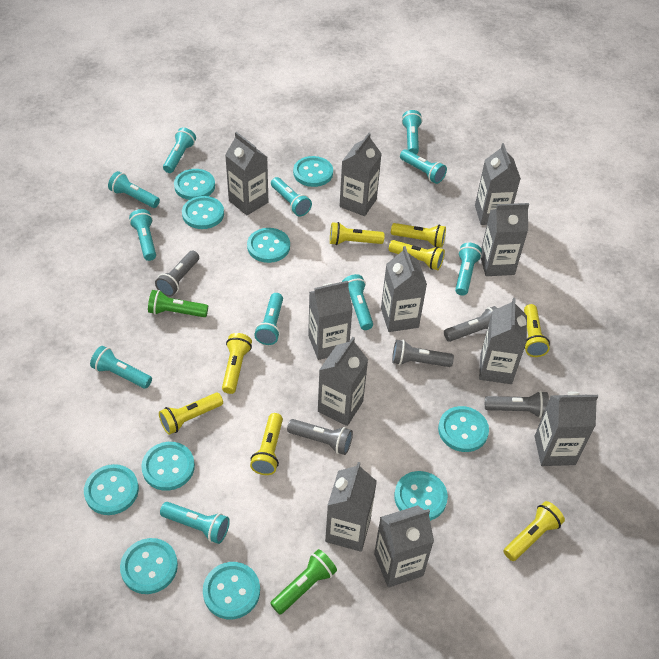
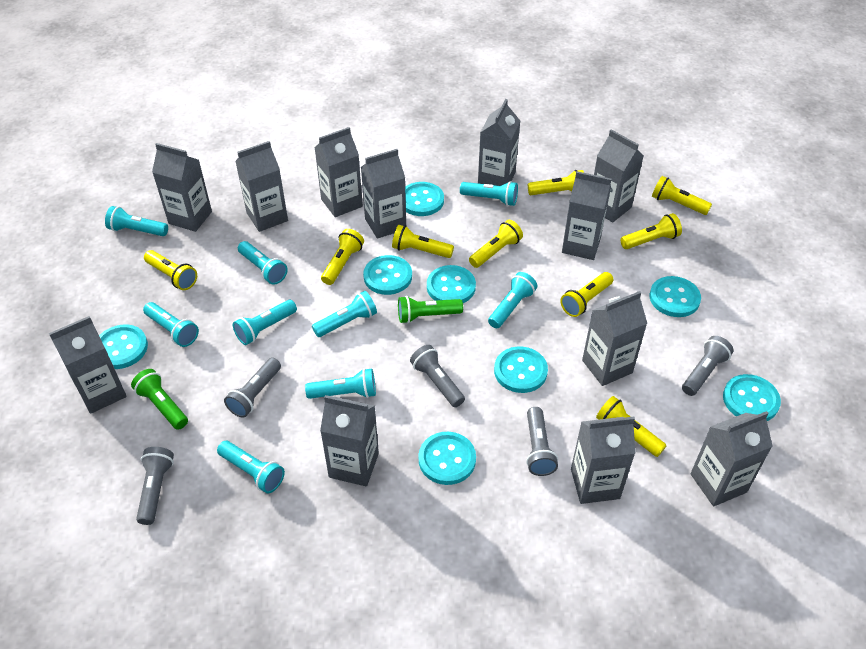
grey carton: [225,132,268,215] [308,281,353,360] [318,337,368,426] [325,462,377,552] [340,133,382,216] [374,505,434,588] [381,246,427,332] [475,143,521,225] [479,298,527,384] [481,203,529,276] [534,391,598,466] = 11 -> [49,316,127,414] [152,143,212,232] [235,141,288,232] [315,127,363,217] [320,395,379,486] [361,149,406,239] [478,99,520,186] [562,171,611,260] [571,416,635,504] [582,291,647,386] [594,130,644,222] [690,411,773,506] = 12
turquoise button: [84,464,139,515] [120,538,178,594] [141,442,195,491] [174,169,215,200] [182,196,224,229] [203,562,260,619] [247,228,290,263] [293,156,333,187] [394,471,448,521] [438,406,489,452] = 10 -> [99,325,148,369] [363,255,412,295] [405,182,444,216] [418,432,476,485] [427,265,476,303] [494,346,548,393] [650,276,701,317] [723,374,781,421] = 8
turquoise flashlight: [90,346,152,389] [108,171,160,208] [129,209,156,261] [160,502,230,544] [163,128,196,173] [254,293,283,345] [271,177,312,217] [342,274,373,330] [400,149,447,184] [402,110,422,154] [455,243,482,296] = 11 -> [105,206,168,236] [143,302,199,347] [217,441,285,493] [233,300,297,345] [238,241,288,285] [305,368,376,399] [312,291,377,337] [460,181,518,206] [488,272,538,328] = 9
yellow flashlight: [159,393,223,435] [222,333,252,394] [250,413,283,475] [330,222,384,245] [389,240,445,270] [391,223,446,248] [503,501,565,561] [524,304,550,357] = 8 -> [144,250,197,290] [321,229,364,285] [392,225,454,258] [469,220,523,268] [528,170,584,195] [560,272,613,317] [596,396,666,457] [620,213,682,249] [652,176,712,215] = 9

